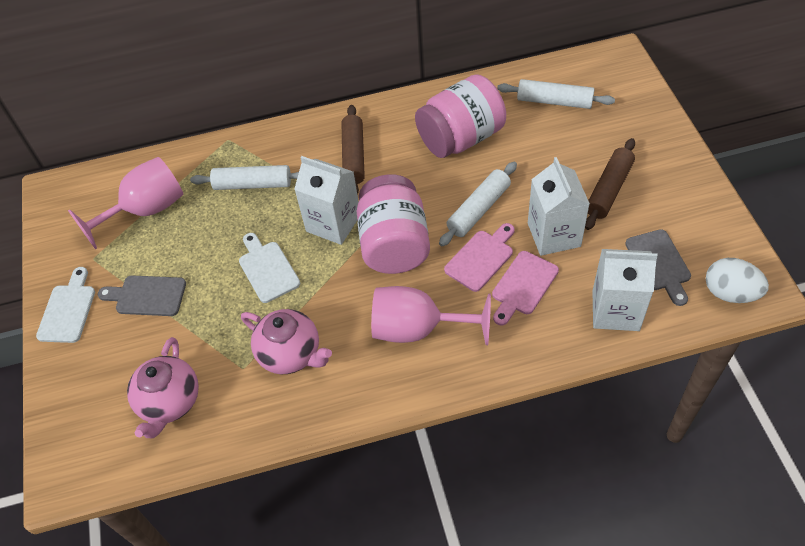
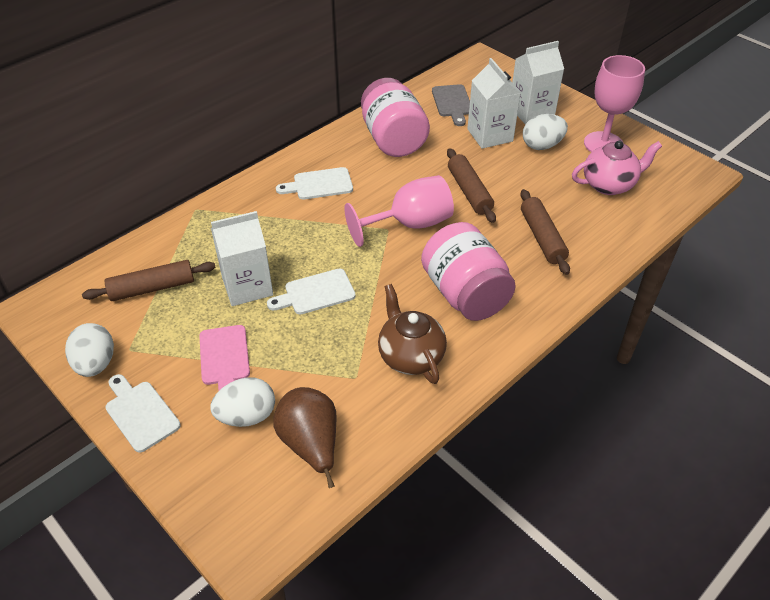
brown pear: none = 0 -> [273,387,337,488] = 1
brown rolling pin: [342,105,365,194] [585,138,635,230] = 2 -> [82,260,216,301] [447,148,496,223] [520,189,570,275] = 3
brown teapot: none = 0 -> [378,284,447,384] = 1
grey cutting board: [98,275,186,316] [625,229,691,306] = 2 -> [432,84,470,126] = 1
pink cutting board: [444,223,515,292] [492,251,559,326] = 2 -> [199,325,250,390] = 1
pink teapot: [127,337,199,438] [241,309,332,374] = 2 -> [572,141,662,195] = 1
white cutting board: [36,267,95,343] [239,233,300,303] = 2 -> [105,374,181,453] [267,268,356,314] [276,167,353,200] = 3
white egg: [706,258,769,303] = 1 -> [65,323,114,377] [210,377,275,427] [523,114,568,150] = 3
white rolling pin: [190,165,299,190] [439,162,517,246] [497,79,615,109] = 3 -> none = 0

